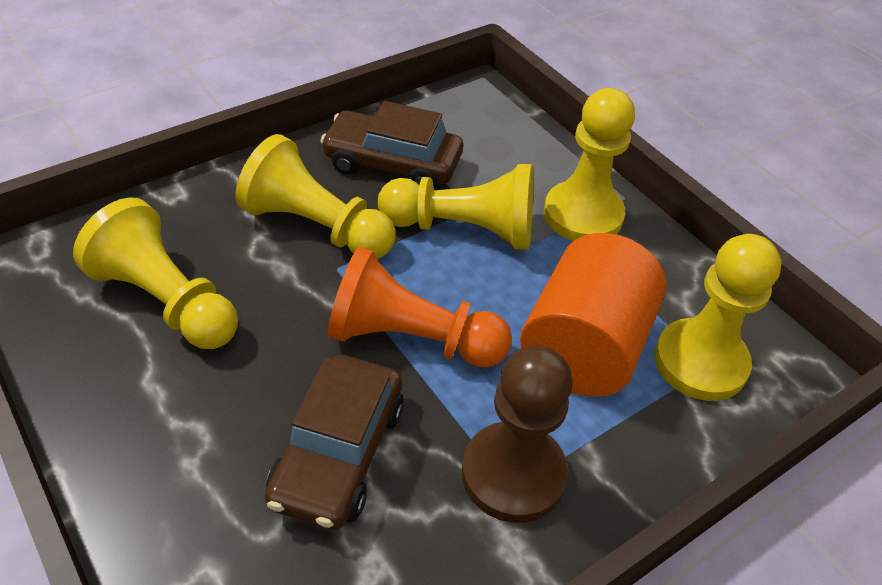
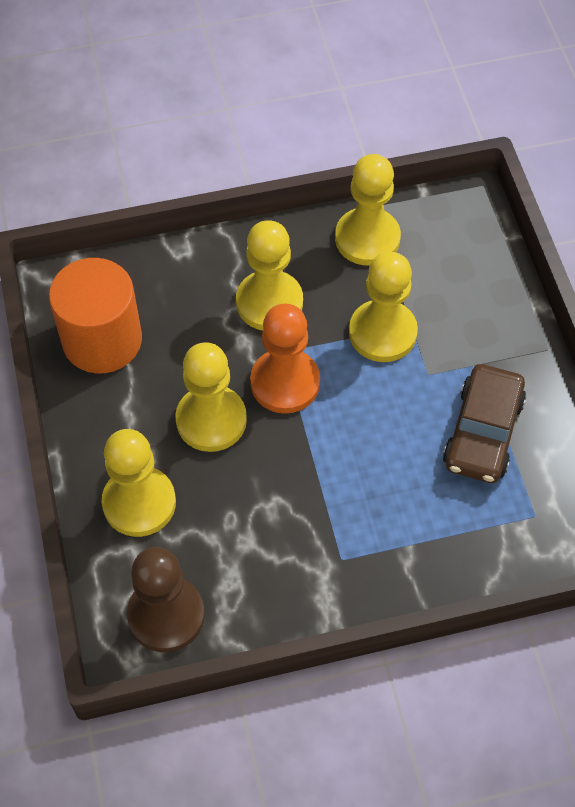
brown car: [265,355,404,530] [320,101,463,188] = 2 -> [443,364,526,483] = 1

